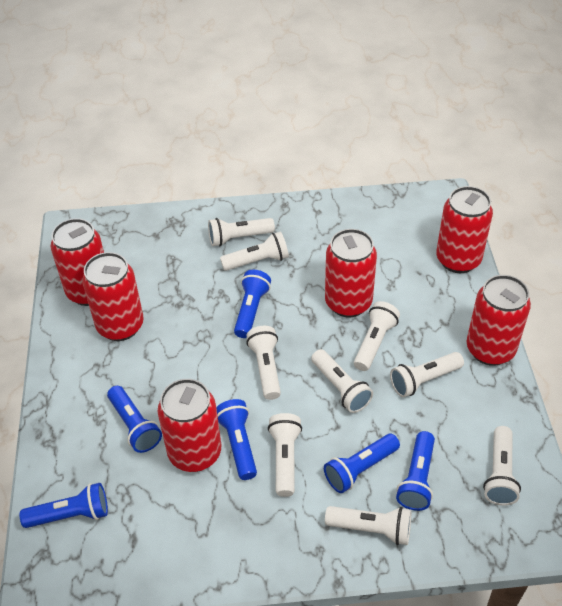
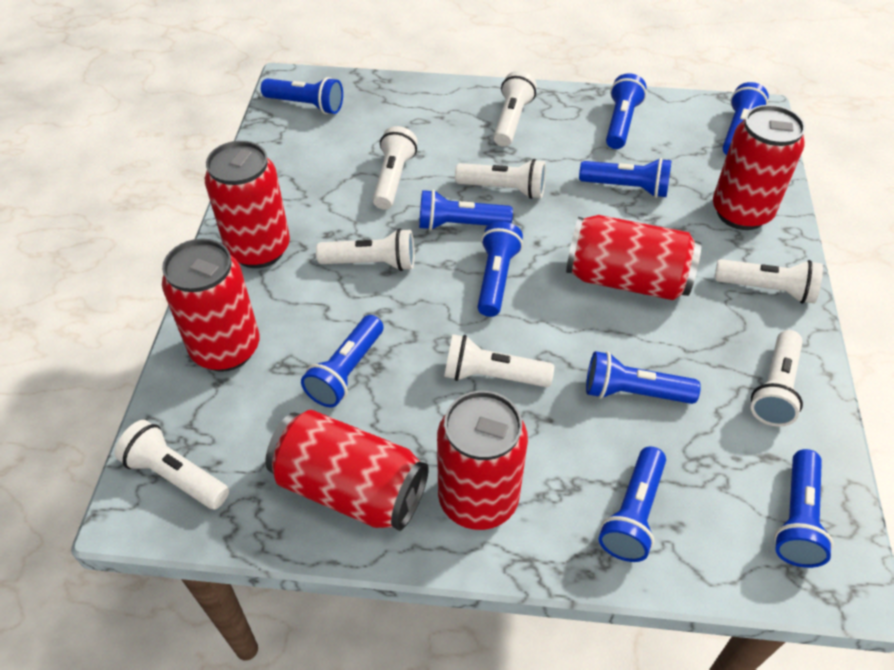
blue flashlight: [20,483,108,528] [107,386,162,453] [216,399,257,480] [234,270,271,338] [324,434,400,493] [396,431,435,511] = 6 -> [261,77,343,114] [301,315,383,407] [419,190,513,231] [477,221,523,317] [579,158,672,198] [586,351,701,404] [598,447,666,562] [606,73,646,149] [723,82,769,155] [774,449,833,568] = 10
white flashlight: [208,218,275,246] [220,232,289,271] [246,326,281,400] [268,413,302,497] [311,349,373,413] [325,506,411,545] [354,301,400,371] [390,352,464,397] [483,426,521,506] = 9 -> [115,420,229,509] [316,228,414,271] [373,126,418,209] [444,334,554,387] [455,159,546,199] [493,71,537,147] [714,259,823,304] [751,330,803,427] = 8

